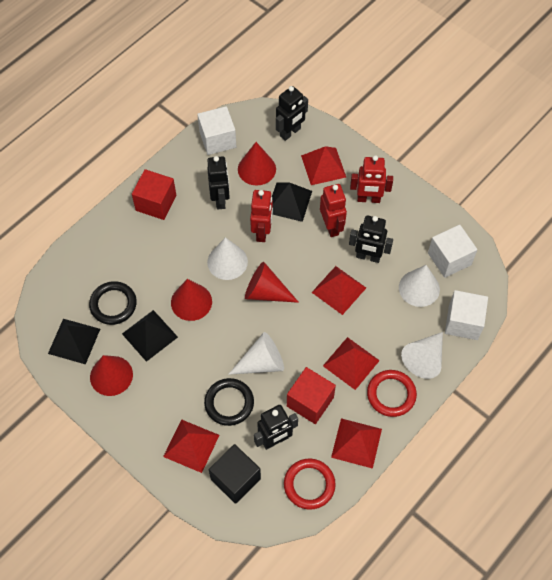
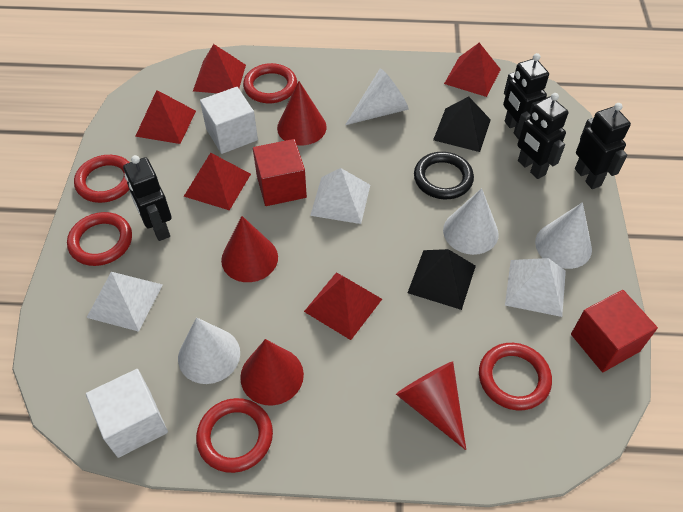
black cube: [209,444,261,504] = 1 -> none = 0
black pyramid: [48,319,100,364] [122,310,178,362] [272,182,312,222] = 3 -> [408,249,476,310] [433,96,491,152] = 2
black ring: [89,281,137,325] [204,378,254,426] = 2 -> [414,152,474,199] = 1
red ring: [284,459,336,510] [367,370,417,417] = 2 -> [67,212,132,266] [74,155,130,203] [196,398,273,473] [243,63,297,103] [479,343,552,411] = 5
red robot: [250,190,273,242] [320,184,347,237] [350,155,393,203] = 3 -> none = 0
white cube: [197,106,236,155] [428,225,477,278] [445,290,488,340] = 3 -> [86,369,168,458] [200,87,258,154] = 2
white pyramid: none = 0 -> [87,272,163,332] [310,168,370,224] [505,258,566,317] = 3

